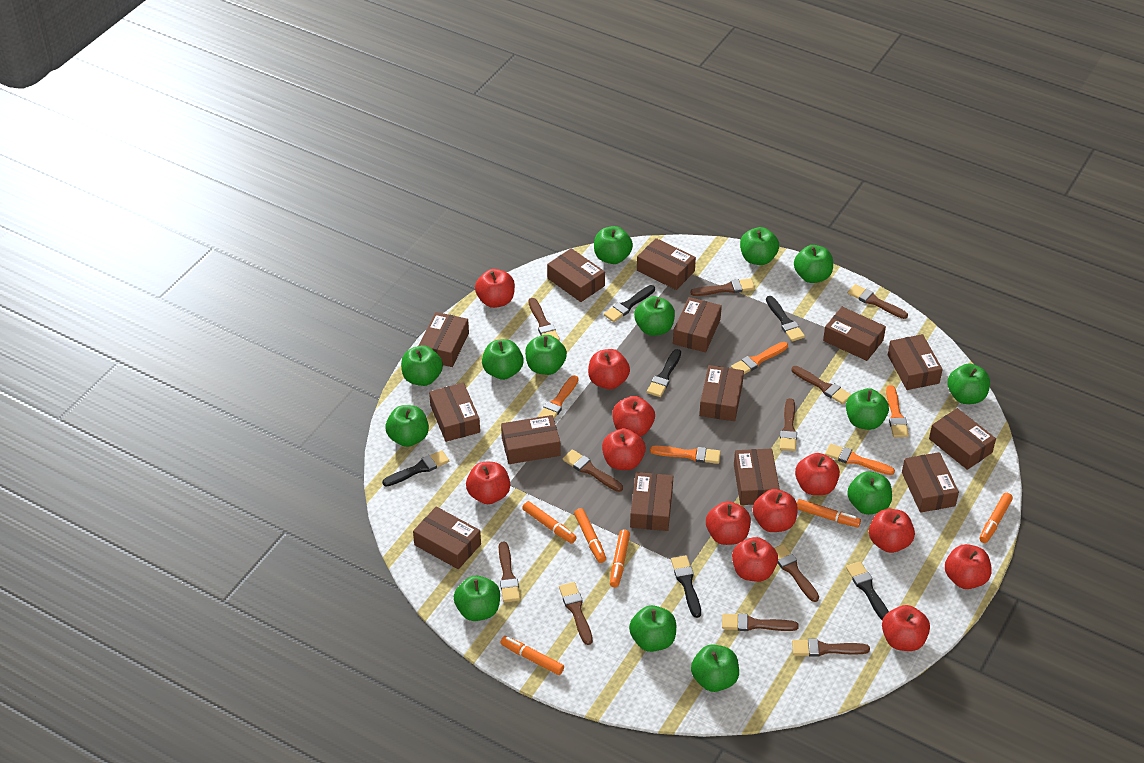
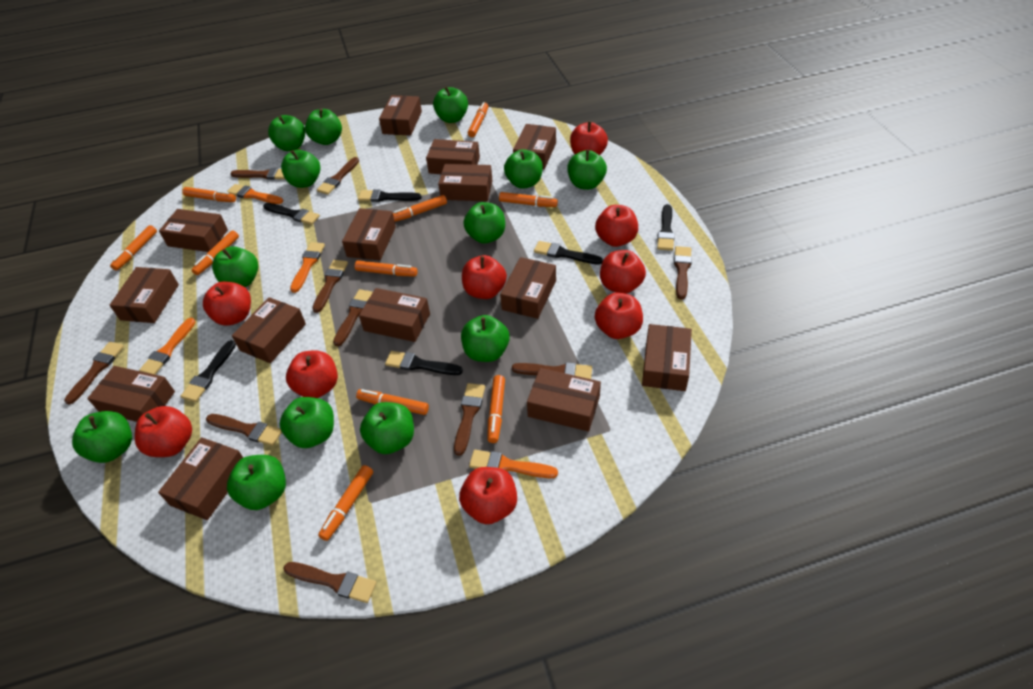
brown brush: [499,541,520,602] [528,298,560,341] [559,582,593,645] [563,449,623,492] [690,278,755,296] [722,613,799,631] [775,544,819,602] [780,398,797,451] [792,366,852,404] [792,639,870,657] [848,284,908,319] = 11 -> [64,342,124,405] [206,414,282,446] [230,168,285,180] [284,562,377,603] [312,260,348,313] [317,157,359,195] [333,289,373,346] [454,383,485,456] [512,362,592,379] [674,246,692,300] = 10
green apple: [385,405,429,447] [401,345,443,386] [454,576,500,621] [482,339,524,380] [525,335,567,375] [594,226,633,264] [629,605,676,652] [634,296,675,336] [691,644,739,692] [740,227,779,265] [794,245,833,283] [846,388,889,430] [847,471,892,515] [947,363,990,404] = 14 -> [72,411,132,463] [212,246,258,287] [227,455,286,510] [268,115,305,151] [280,397,334,448] [281,150,320,188] [305,109,342,145] [360,402,414,454] [433,86,468,123] [461,315,509,362] [463,202,505,244] [504,149,543,189] [567,150,607,190] = 13
orange brush: [537,375,579,419] [650,446,721,464] [731,342,788,374] [825,443,895,475] [886,385,909,437] = 5 -> [139,318,196,375] [227,184,283,204] [290,242,325,293] [469,450,558,478] = 4
orange marker: [500,636,564,675] [522,501,577,543] [574,508,606,563] [610,530,630,587] [797,499,861,527] [979,493,1013,543] = 6 -> [110,225,157,271] [182,187,236,202] [191,230,239,275] [318,465,373,541] [355,260,418,277] [356,389,429,415] [393,195,447,222] [468,102,488,137] [487,375,505,443] [499,192,558,207] = 10
red apple: [466,462,510,504] [475,269,515,308] [588,349,630,389] [602,428,646,470] [612,396,655,437] [706,501,751,545] [732,537,778,582] [753,489,798,532] [795,453,840,495] [869,509,915,553] [882,605,930,651] [945,544,992,589] = 12 -> [135,406,192,457] [203,281,251,326] [286,350,338,398] [459,467,517,524] [462,255,507,299] [570,121,608,155] [595,205,638,247] [595,293,643,339] [600,250,646,294] = 9

